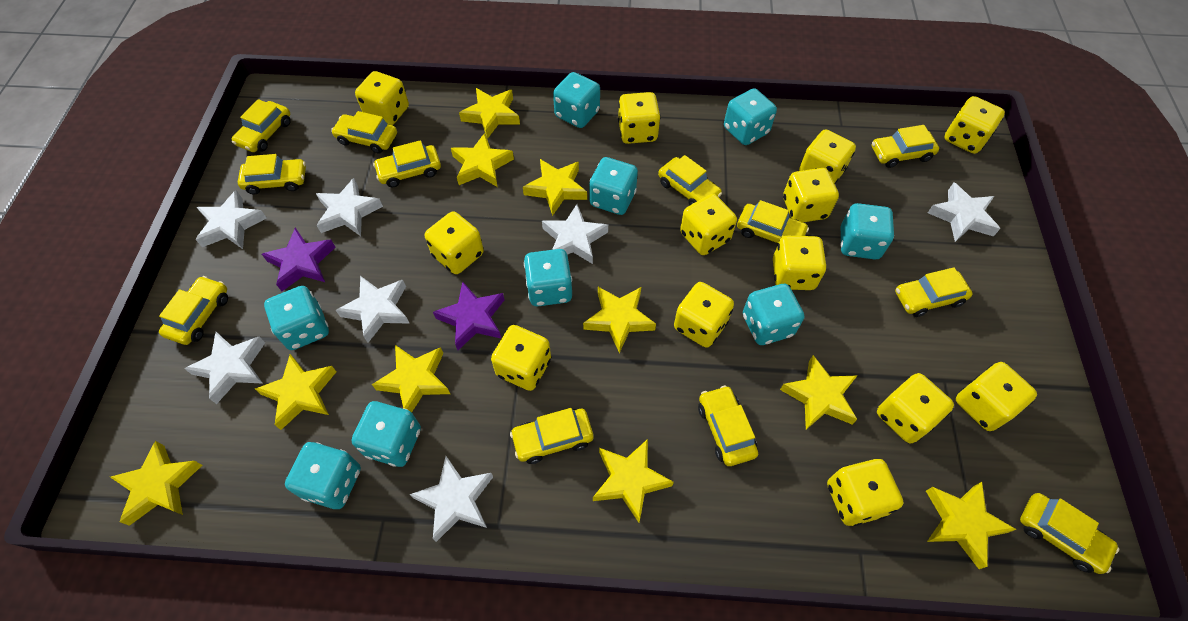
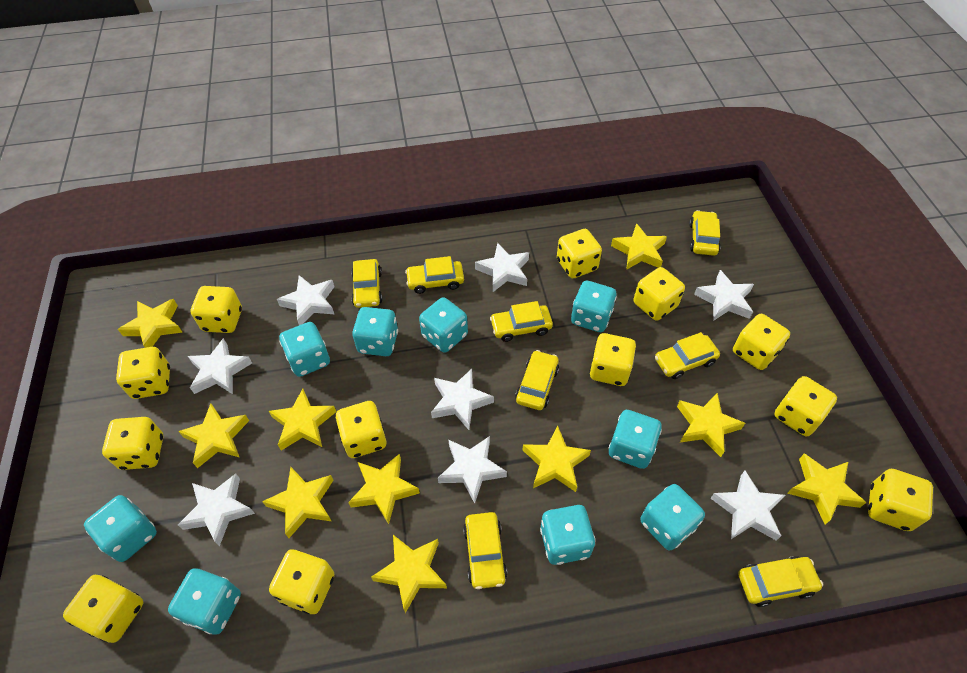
purple star: [262,228,335,291] [433,282,505,350] = 2 -> none = 0
white star: [184,332,265,404] [196,190,266,249] [316,178,383,236] [336,276,410,343] [409,456,493,542] [542,204,608,264] [928,183,1000,242] = 7 -> [178,474,255,546] [188,338,252,394] [277,275,335,325] [431,369,494,430] [438,436,507,503] [475,243,529,292] [694,270,754,321] [710,471,785,541] = 8
yellow car: [159,276,228,345] [232,99,291,152] [238,154,306,194] [331,111,397,154] [373,140,441,188] [510,408,594,464] [658,155,722,205] [698,385,758,466] [737,200,809,243] [872,125,939,168] [895,267,973,317] [1020,493,1119,574] = 12 -> [351,259,383,308] [405,256,464,294] [463,512,507,589] [490,301,553,342] [515,350,559,410] [655,332,720,379] [689,210,721,256] [738,556,823,607] = 8
yellow dice: [355,71,409,125] [425,211,484,274] [491,325,551,391] [618,92,661,144] [674,282,734,348] [680,194,737,255] [773,235,827,290] [783,168,839,222] [799,129,856,184] [827,459,904,526] [877,373,954,443] [944,96,1005,154] [956,362,1037,431] = 13 -> [63,575,143,643] [102,417,163,470] [116,347,170,399] [190,286,242,333] [269,549,334,614] [335,401,386,458] [557,229,602,278] [590,333,636,386] [634,267,685,321] [733,314,790,370] [774,376,837,436] [868,469,933,531] = 12

